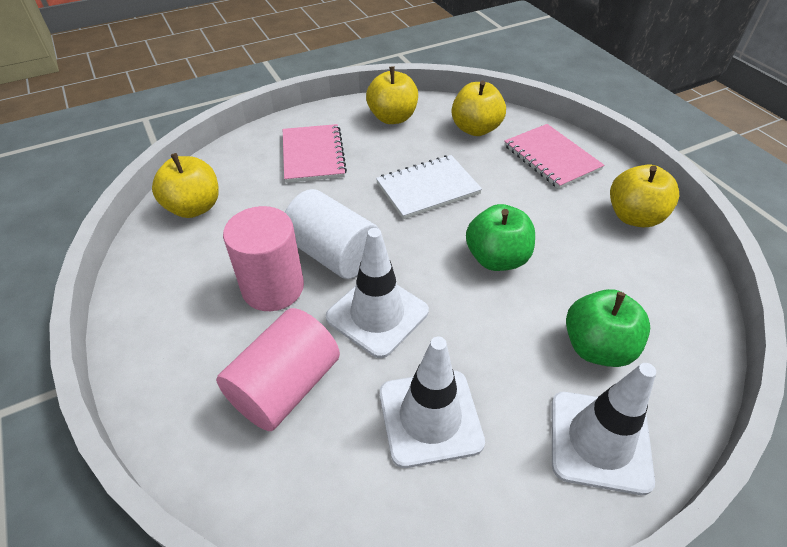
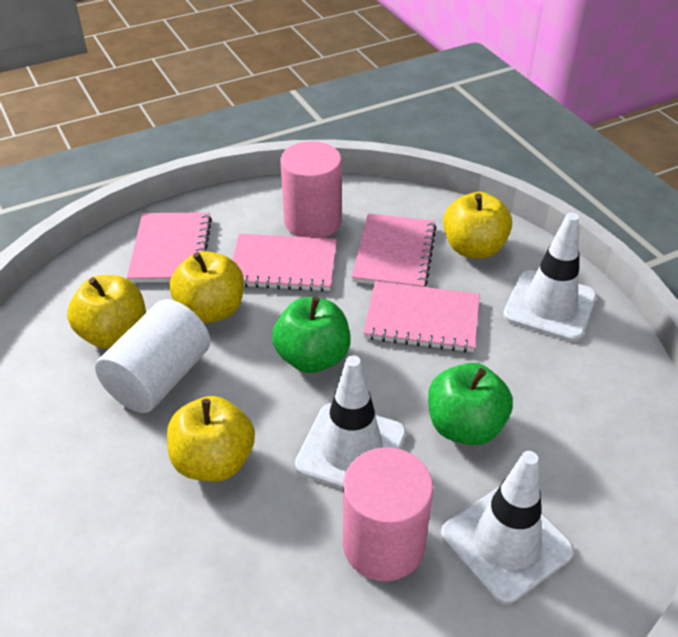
pink notebook: [283,124,347,183] [504,124,604,189] = 2 -> [127,212,212,283] [232,234,337,292] [352,213,436,287] [363,281,480,352] = 4
white notebook: [376,155,482,219] = 1 -> none = 0

